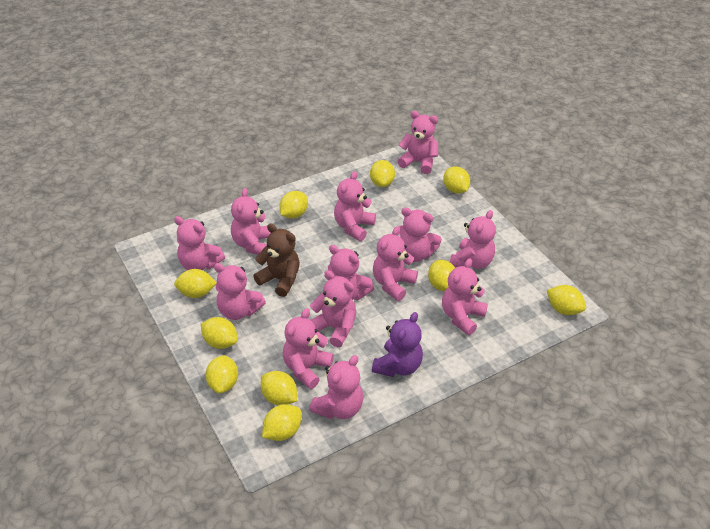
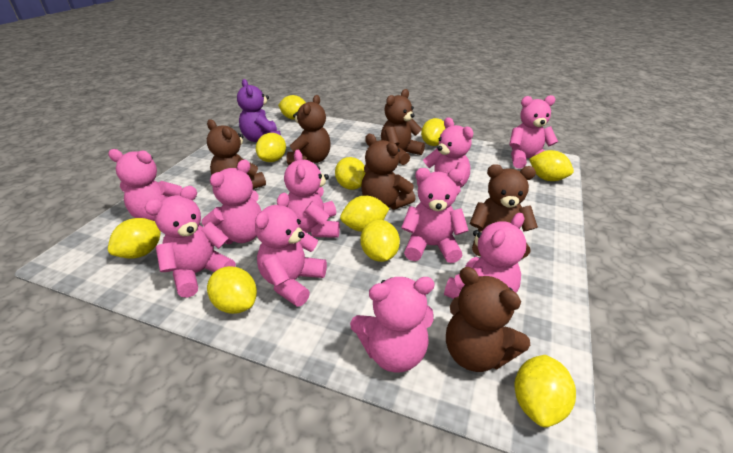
brown teddy bear: [253,224,300,297] = 1 -> [207,119,266,189] [287,95,331,165] [361,134,415,210] [381,89,425,165] [446,267,530,372] [470,164,538,259] = 6
pink teddy bear: [174,216,225,270] [214,263,266,320] [231,188,270,255] [282,308,334,389] [309,355,363,419] [310,270,356,347] [328,245,374,300] [334,171,376,241] [373,226,418,301] [398,111,438,174] [399,207,442,262] [442,258,488,335] [450,210,496,269] = 13 -> [108,149,182,221] [145,186,236,298] [202,160,261,244] [255,193,327,307] [284,150,340,238] [350,277,435,373] [401,168,469,263] [417,117,473,195] [444,213,526,299] [509,95,558,169] = 10

